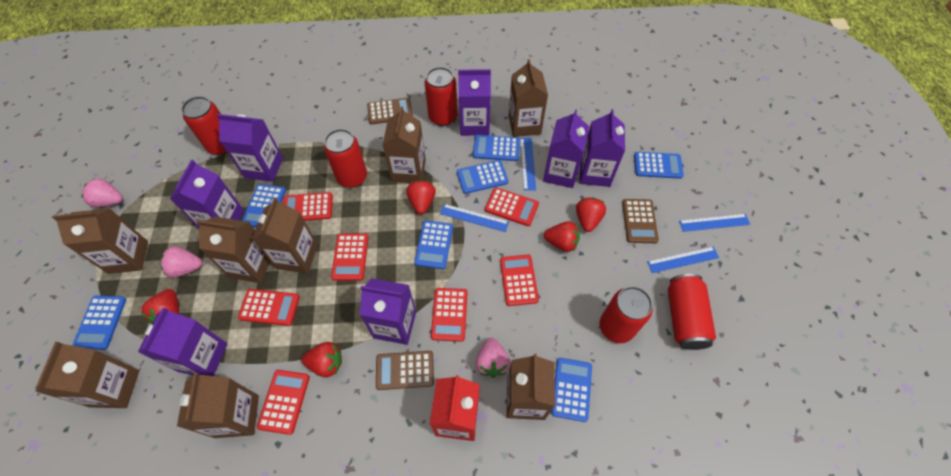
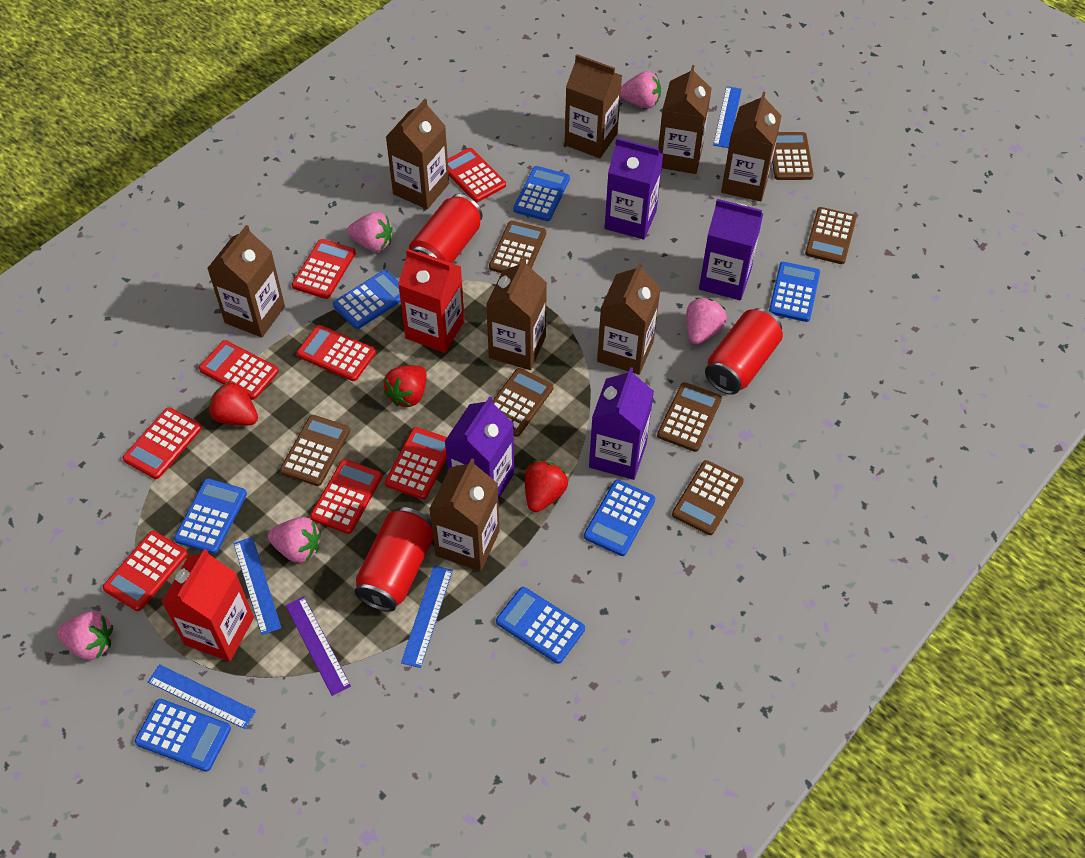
brown calculator: [367,97,413,124] [376,351,434,390] [622,199,659,243] = 3 -> [280,415,350,486] [489,220,546,273] [492,368,553,437] [657,382,722,452] [672,460,744,535] [772,132,814,180] [805,207,856,264] = 7
pink strawberry: [82,178,123,207] [160,246,202,278] [475,338,510,378] = 3 -> [57,612,113,660] [268,517,321,563] [347,212,393,252] [620,71,661,108] [686,298,727,344] = 5
purple carton: [138,308,227,376] [170,160,244,229] [217,114,283,182] [360,278,416,345] [458,69,491,136] [543,109,589,188] [580,109,625,187] = 7 -> [445,396,514,499] [589,367,654,480] [605,138,663,240] [699,199,763,300] = 4
purple ruler: none = 0 -> [285,596,351,696] = 1
red calculator: [238,289,300,326] [257,370,310,435] [283,192,333,221] [331,233,369,281] [431,288,468,342] [485,188,539,226] [500,255,539,306] = 7 -> [103,531,188,611] [123,407,202,479] [199,340,279,400] [292,239,356,299] [297,325,376,381] [310,459,382,534] [385,427,447,499] [448,148,506,202] = 8
red can: [182,96,227,155] [324,129,367,188] [424,67,458,126] [600,286,653,343] [668,274,716,350] = 5 -> [354,507,433,612] [409,194,483,263] [705,308,783,394] = 3
red carton: [430,375,480,441] = 1 -> [162,549,254,661] [398,249,465,353] = 2
red strawberry: [141,289,179,323] [301,342,342,377] [406,180,436,214] [544,221,580,252] [576,198,606,232] = 5 -> [209,381,258,425] [384,365,427,407] [525,461,568,512] = 3

